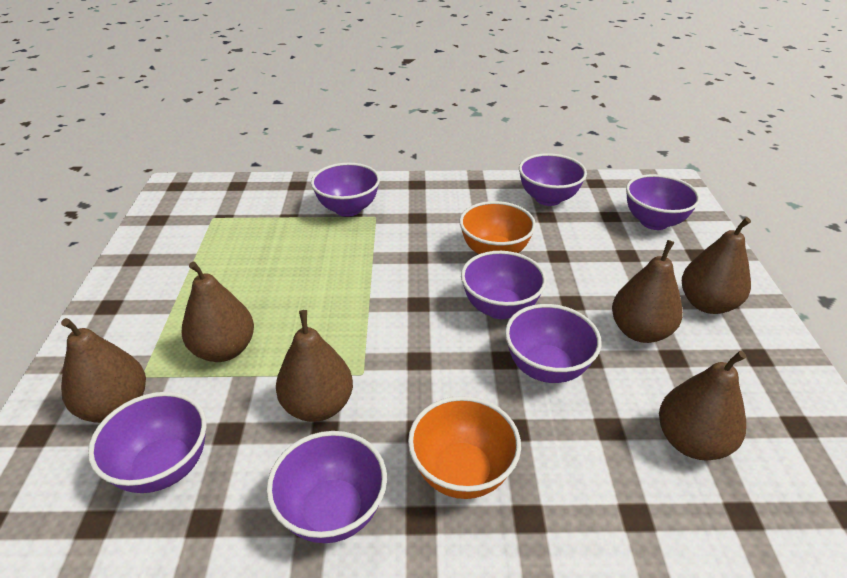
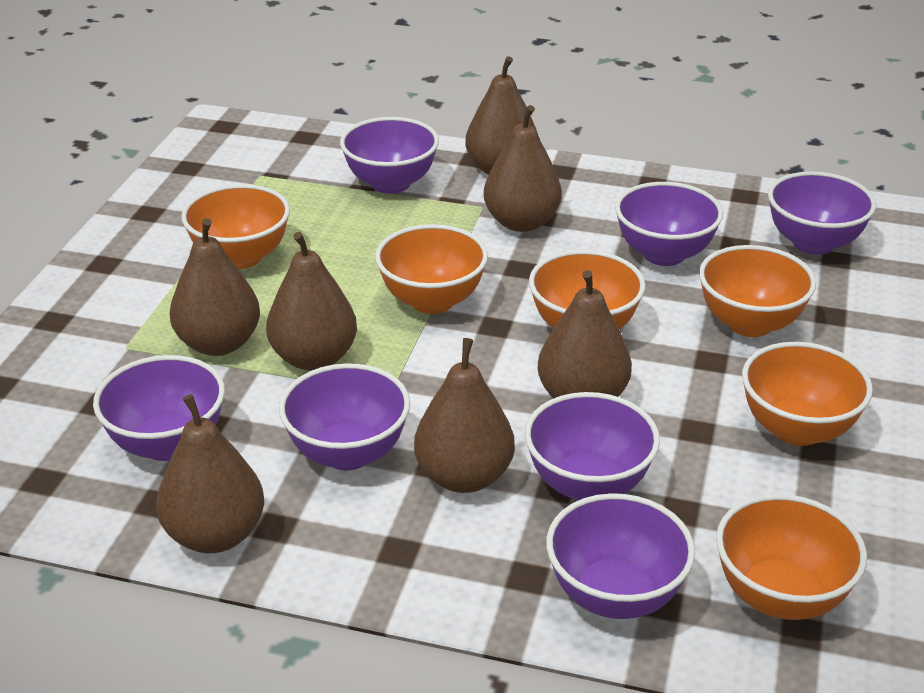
brown pear: [61,318,146,423] [182,262,254,362] [276,310,353,422] [612,240,683,343] [659,351,746,461] [682,217,751,314] = 6 -> [156,394,264,553] [170,218,260,356] [266,232,357,371] [414,338,515,493] [465,56,537,175] [483,105,562,232] [537,270,632,398] = 7
orange bowl: [408,396,521,499] [459,201,536,254] = 2 -> [181,184,290,269] [375,224,488,314] [529,250,646,329] [699,245,816,337] [716,494,867,620] [742,342,873,446] = 6

